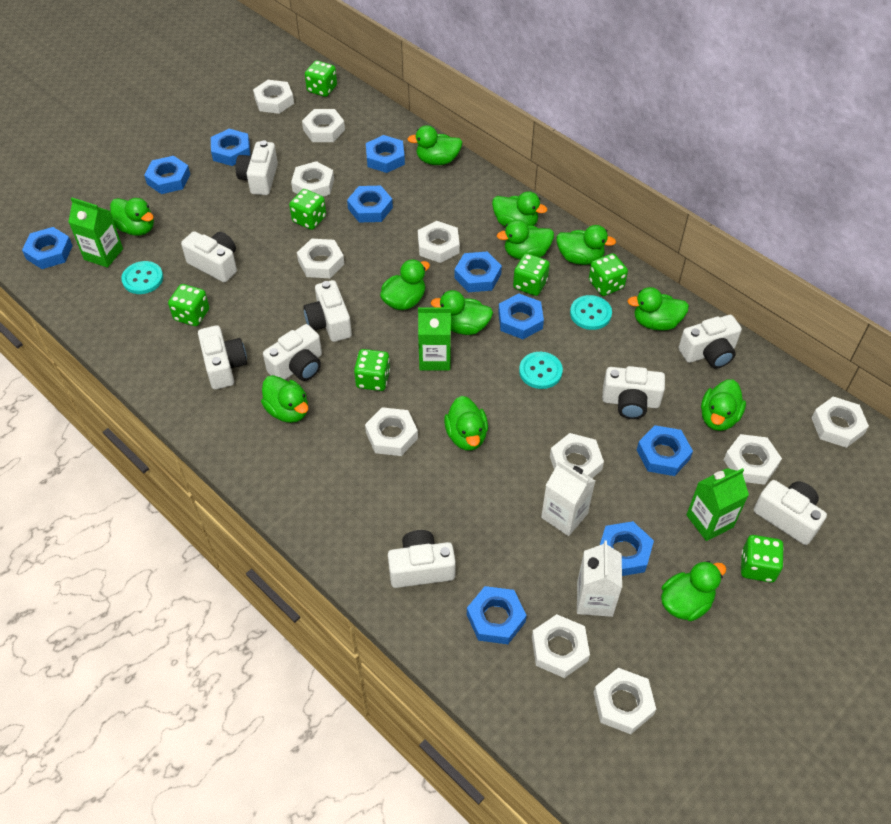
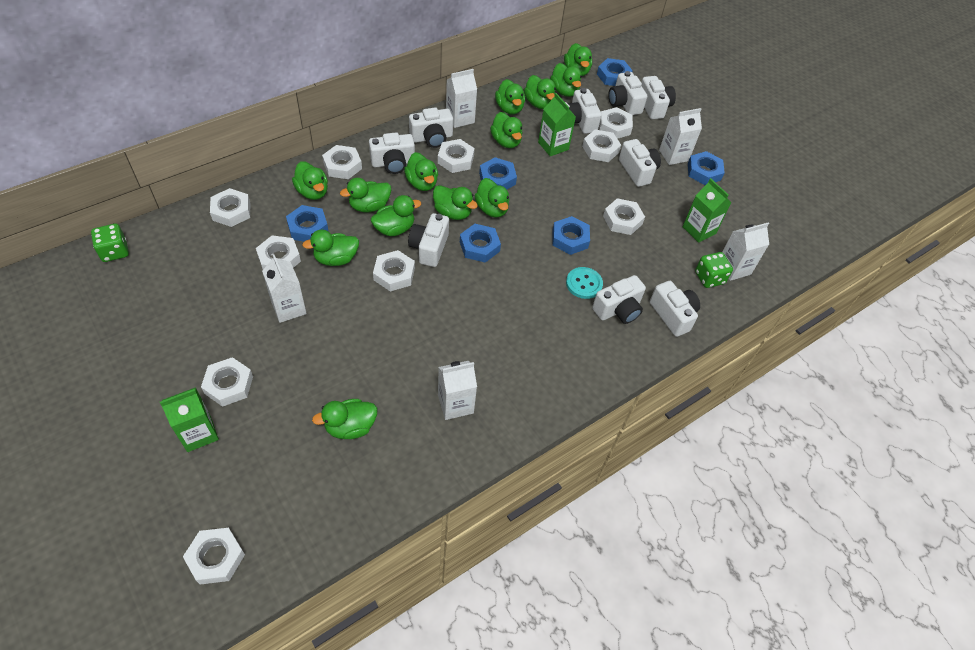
blue nut: [22,227,73,269] [144,156,190,194] [211,129,251,166] [347,186,393,223] [366,135,405,173] [454,252,502,292] [467,586,527,644] [498,294,544,339] [600,521,654,576] [637,425,693,476] = 10 -> [286,205,329,242] [460,224,501,263] [479,157,517,189] [552,216,590,255] [597,58,633,86] [688,151,725,185] = 6
green dice: [168,284,209,326] [289,189,326,230] [305,60,337,97] [354,349,390,391] [513,253,550,296] [589,253,628,296] [741,535,784,583] = 7 -> [91,224,129,262] [695,252,733,288] = 2
green duck: [110,198,154,236] [261,375,308,423] [380,259,430,310] [407,125,462,165] [431,290,493,335] [444,396,488,451] [492,191,547,227] [497,220,554,260] [556,225,616,265] [627,287,689,330] [661,561,726,621] [701,379,746,431] = 12 -> [292,161,328,200] [302,230,359,266] [312,399,377,439] [340,178,391,212] [371,195,421,236] [404,152,438,191] [433,185,478,220] [475,178,509,218] [490,112,522,148] [495,79,525,115] [524,75,556,109] [550,63,582,97] [564,43,592,76] = 13
turquoise button: [121,261,163,294] [519,352,563,389] [570,295,612,330] = 3 -> [566,267,603,299] = 1
white carton: [541,460,595,536] [577,540,622,617] = 2 -> [262,254,307,323] [438,361,477,420] [446,69,477,128] [659,108,702,165] [722,223,769,281] = 5
white nut: [253,80,294,114] [291,161,334,196] [297,239,344,278] [302,109,345,142] [365,407,418,456] [418,221,460,263] [532,614,590,678] [550,433,604,478] [593,668,656,734] [724,434,782,485] [811,397,869,448] = 11 -> [183,528,245,584] [201,357,253,407] [210,188,250,227] [256,235,301,269] [322,145,362,179] [373,250,415,292] [438,139,475,173] [582,129,621,162] [599,107,633,139] [603,198,645,235] = 10

